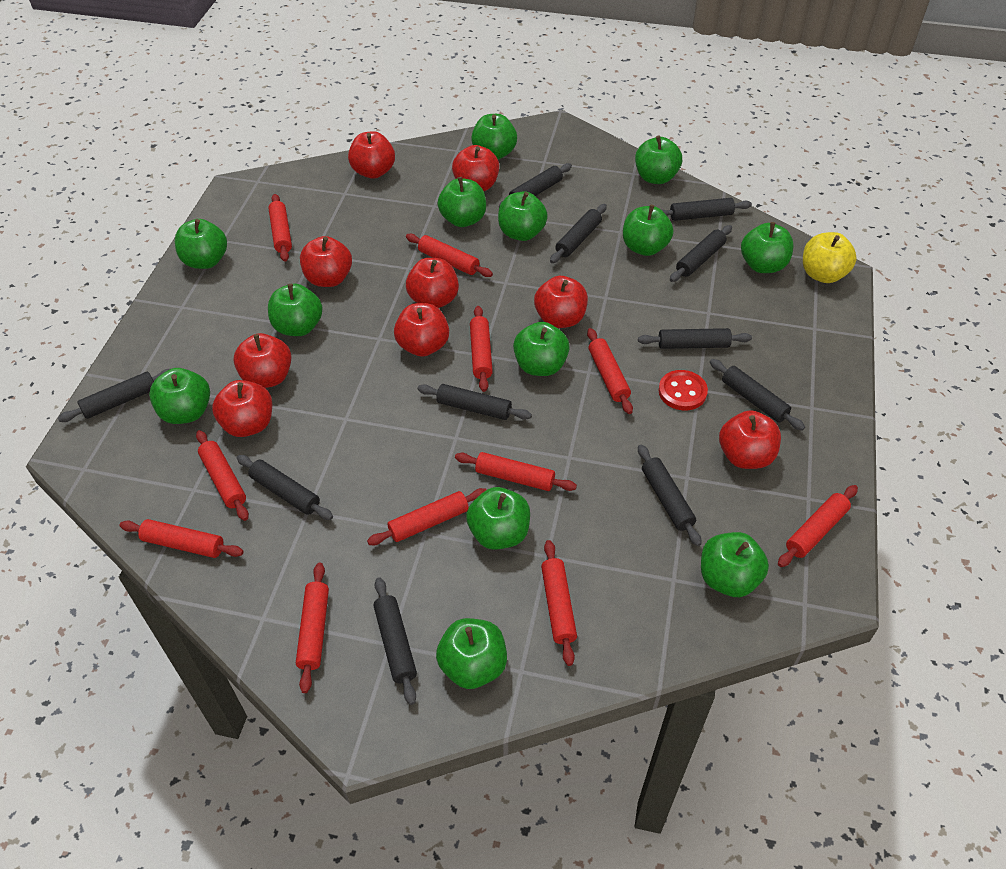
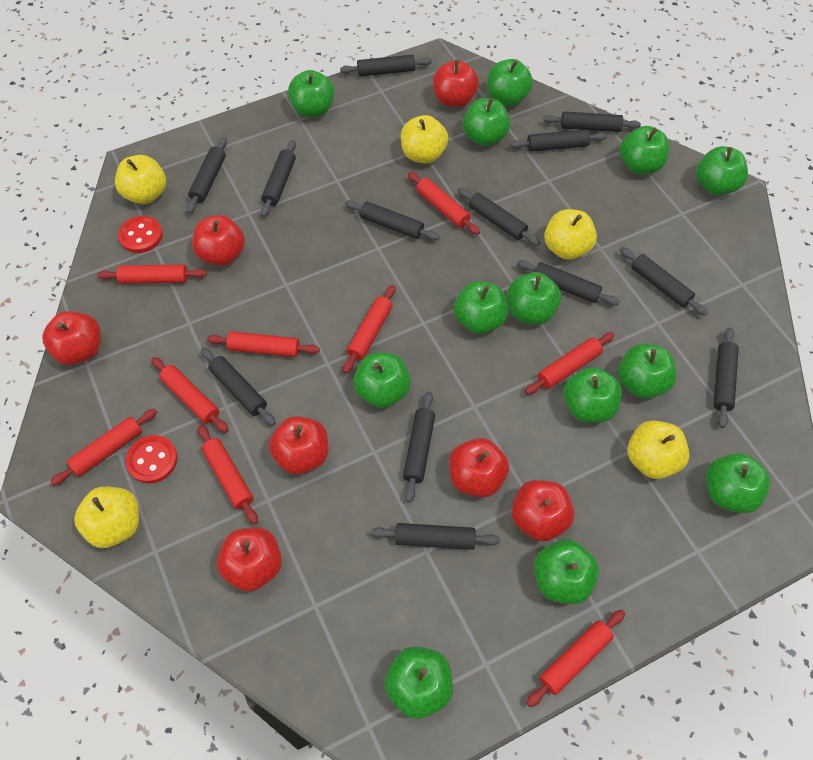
black rolling pin: [58,369,170,422] [237,455,333,520] [373,577,417,705] [417,384,532,420] [499,163,572,207] [550,204,607,263] [638,328,752,349] [638,445,702,546] [661,198,752,221] [670,225,732,282] [710,359,805,431] = 11 -> [187,137,227,214] [201,347,276,426] [261,140,296,217] [340,55,432,76] [345,200,440,241] [371,523,500,550] [403,391,435,502] [457,188,540,246] [510,129,607,152] [517,260,620,305] [543,111,641,132] [620,247,708,316] [713,327,739,428] = 13
red apple: [212,380,272,437] [233,333,292,388] [300,236,352,287] [348,131,395,179] [394,303,449,357] [406,258,459,308] [452,145,499,191] [534,276,588,328] [719,410,781,469] = 9 -> [42,311,101,365] [192,215,245,266] [217,527,282,592] [269,416,328,474] [433,60,479,107] [449,438,509,498] [511,480,574,542] = 7
red button: [658,370,708,410] = 1 -> [118,216,163,253] [126,435,177,484] = 2
red rolling pin: [120,519,244,558] [196,430,249,521] [268,194,292,262] [296,563,329,693] [367,488,486,545] [406,234,493,277] [455,452,577,491] [470,306,493,392] [541,540,577,666] [587,328,633,414] [778,485,858,567] = 11 -> [50,408,157,486] [97,264,207,284] [151,357,228,433] [198,425,258,524] [207,332,320,357] [343,285,396,374] [408,172,480,235] [525,332,614,395] [526,610,625,707] = 9
yellow apple: [803,232,857,283] = 1 -> [74,486,139,548] [115,155,166,204] [401,115,448,163] [544,209,597,260] [627,421,689,479] = 5

